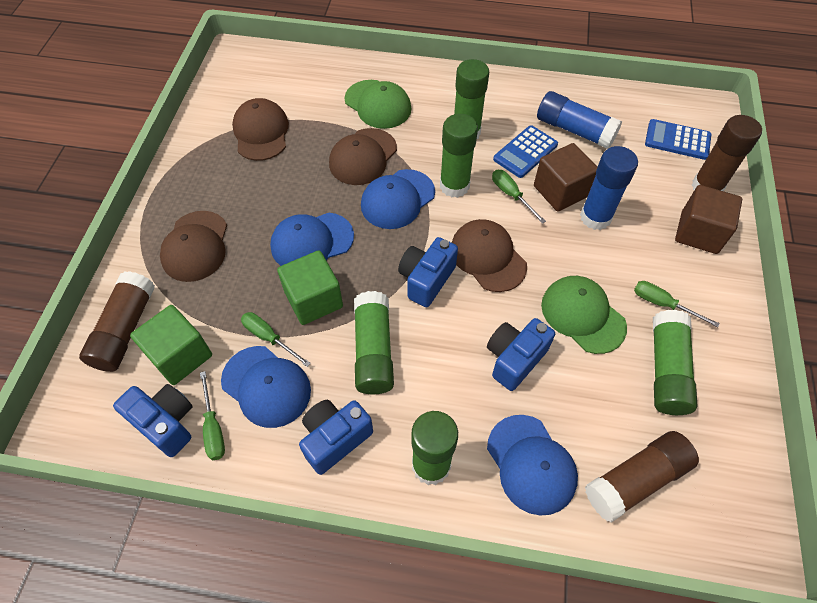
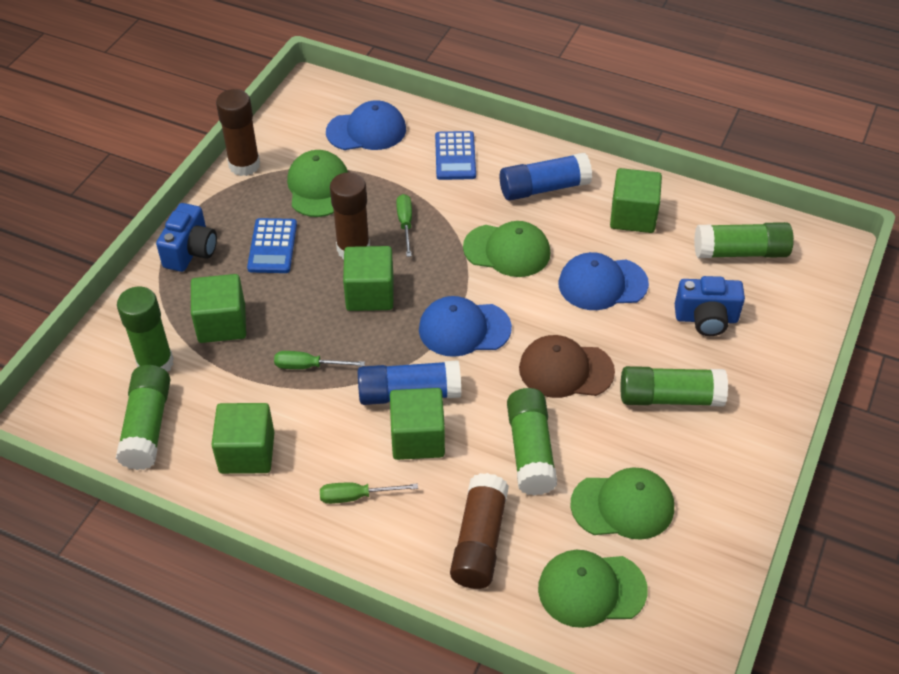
blue camera: [113,384,193,457] [299,400,373,475] [398,237,458,307] [487,318,555,391] = 4 -> [156,203,217,272] [675,276,745,336] = 2
blue cap: [221,346,311,428] [270,213,354,266] [361,169,435,229] [487,415,578,516] = 4 -> [326,100,406,150] [419,296,512,357] [559,252,649,310] = 3
brown cap: [160,211,227,282] [232,98,289,161] [329,128,397,185] [452,219,527,292] = 4 -> [519,335,615,398] = 1
brown cube: [534,143,597,212] [675,185,742,254] = 2 -> none = 0
green cap: [345,80,412,129] [541,276,627,354] = 2 -> [287,150,348,217] [463,221,550,277] [538,550,648,628] [571,467,674,540] = 4
green cube: [130,305,212,385] [277,250,343,325] = 2 -> [191,274,246,343] [211,403,274,474] [343,246,393,311] [390,388,445,460] [610,168,662,233] = 5
green screwdriver: [200,371,225,460] [241,312,311,367] [492,170,546,224] [634,281,720,328] = 4 -> [274,351,365,369] [320,483,418,504] [396,194,412,257] = 3

